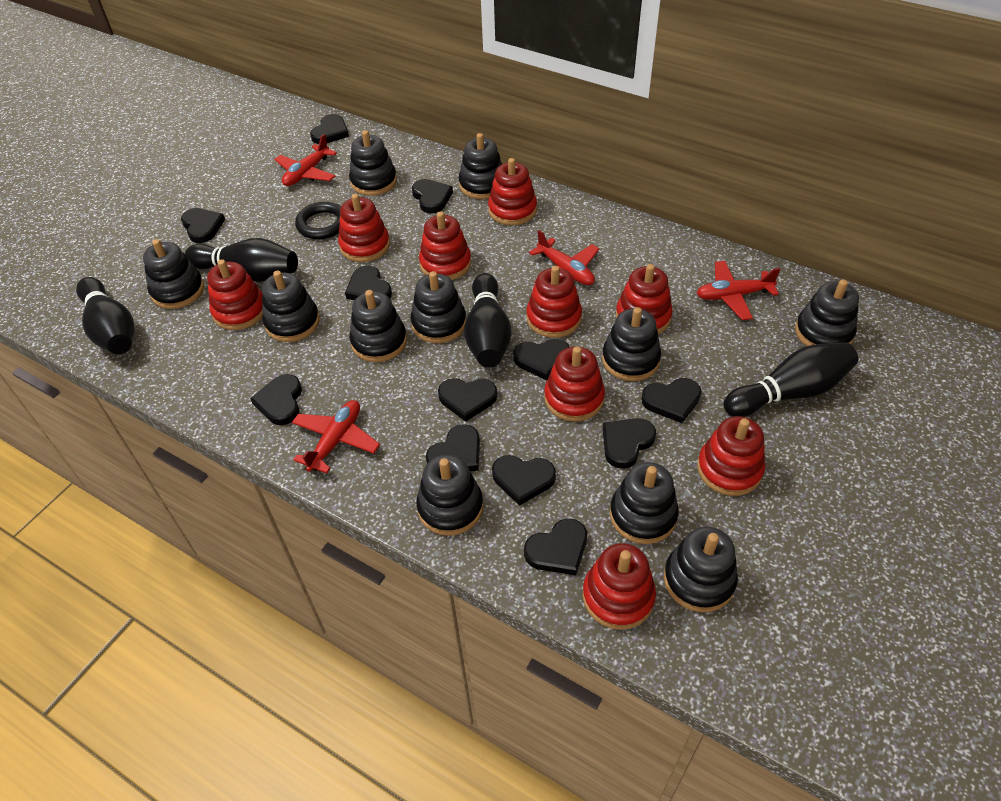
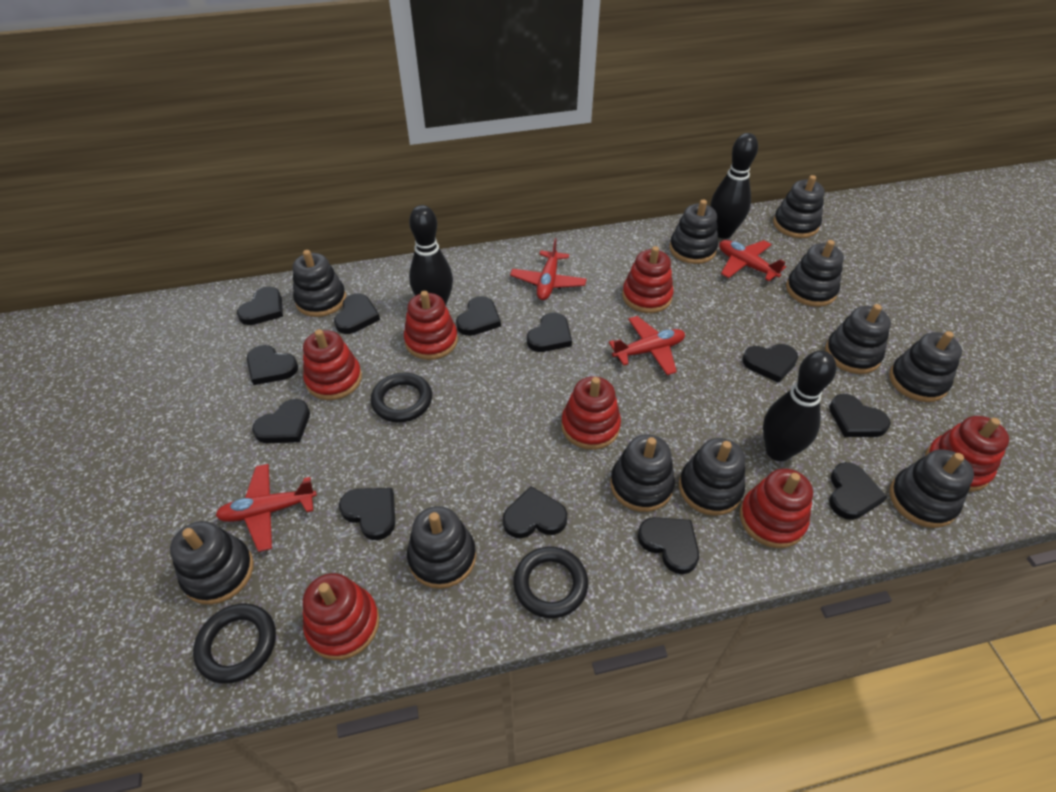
black bowling pin: [76,277,135,354] [185,238,298,282] [464,273,512,368] [723,342,858,417] = 4 -> [409,205,453,306] [710,133,758,239] [763,350,836,461] = 3
black ring: [295,202,341,239] = 1 -> [193,603,276,684] [371,373,432,423] [513,547,588,618] = 3
red stacking toy: [207,259,263,330] [338,194,390,262] [419,211,471,280] [488,158,537,225] [526,266,582,338] [544,346,605,421] [583,543,656,630] [616,264,673,334] [697,416,765,496] = 9 -> [303,329,362,400] [303,573,380,660] [404,291,458,360] [561,376,621,450] [622,246,674,313] [740,468,813,548] [925,416,1009,492] = 7

